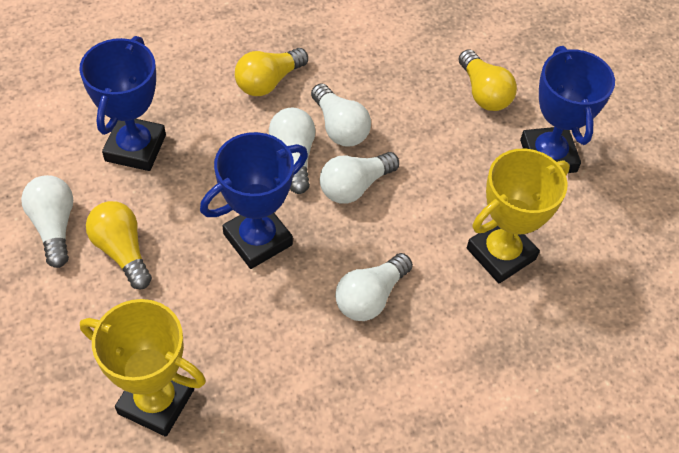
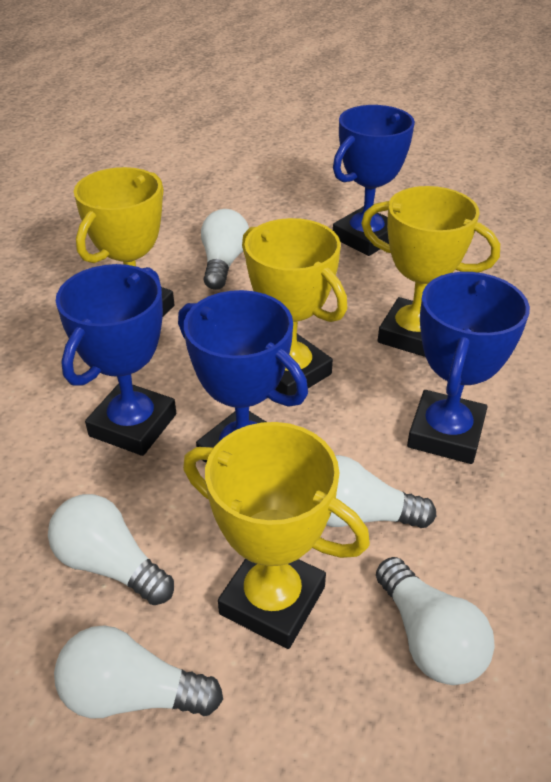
blue trophy: [79,36,166,171] [200,132,308,269] [520,46,615,173] = 3 -> [56,264,176,456] [178,290,308,463] [333,105,415,256] [407,272,530,464] = 4
yellow light bulb: [86,201,152,289] [235,48,308,96] [459,49,517,111] = 3 -> none = 0
yellow trophy: [80,299,206,437] [467,149,570,283] = 2 -> [74,167,174,316] [183,422,370,649] [242,218,347,396] [361,186,500,357] = 4

